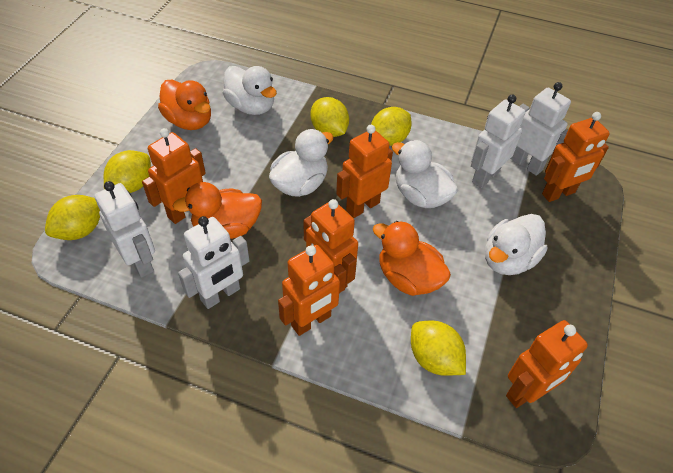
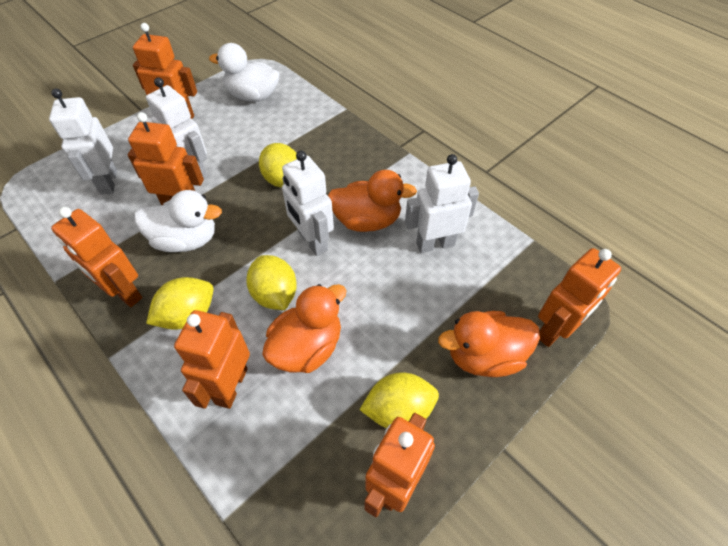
white duck: [223,66,277,115] [269,129,333,197] [392,140,458,208] [485,214,548,275] = 4 -> [134,190,222,252] [209,43,280,102] = 2
yellow lemon: [45,195,100,240] [104,150,151,193] [310,97,349,137] [371,107,412,146] [411,321,466,376] = 5 -> [146,277,213,330] [246,255,297,310] [259,143,297,187] [360,372,439,428] = 4

